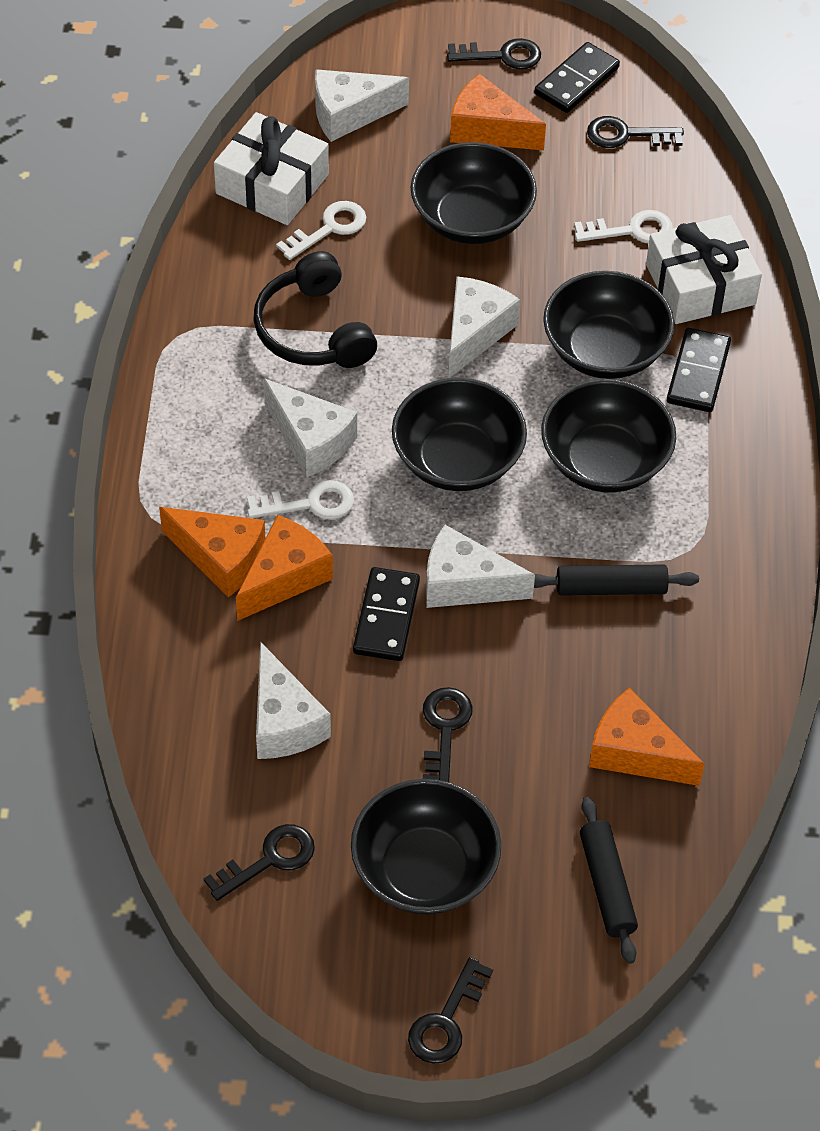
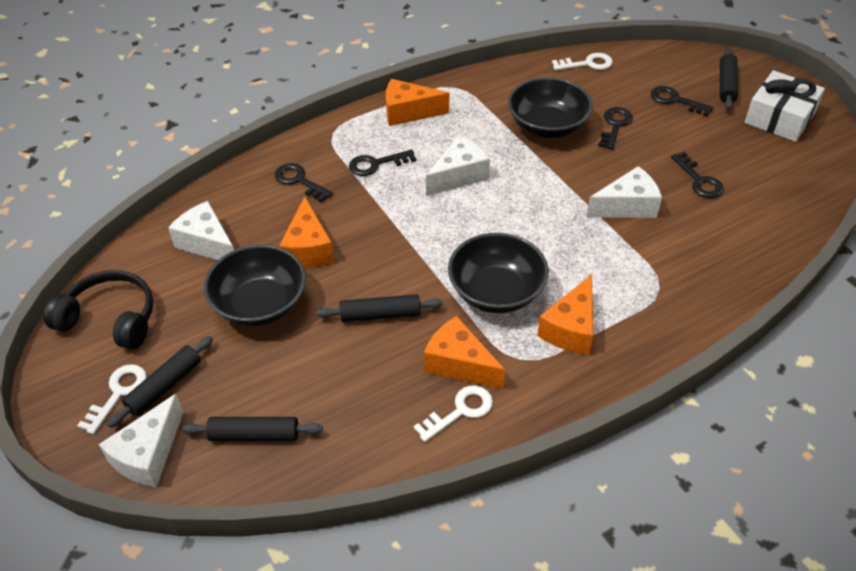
black bowl: [351,779,501,915] [392,378,527,491] [411,142,537,244] [541,379,676,492] [543,271,674,379] = 5 -> [204,245,306,327] [448,233,549,313] [508,77,593,138] = 3
black domino: [353,567,420,661] [535,42,620,113] [667,328,731,412] = 3 -> none = 0
black rolling pin: [534,564,699,595] [580,796,638,964] = 2 -> [107,336,213,428] [182,417,323,441] [317,294,443,322] [720,48,738,110] = 4
white cheese: [256,641,331,759] [264,379,357,478] [315,69,409,142] [426,525,535,608] [449,276,520,378] = 5 -> [99,394,184,487] [168,201,234,260] [426,136,490,196] [586,166,662,218] = 4
white gift: [214,112,329,225] [646,215,762,324] = 2 -> [745,70,825,142] = 1

